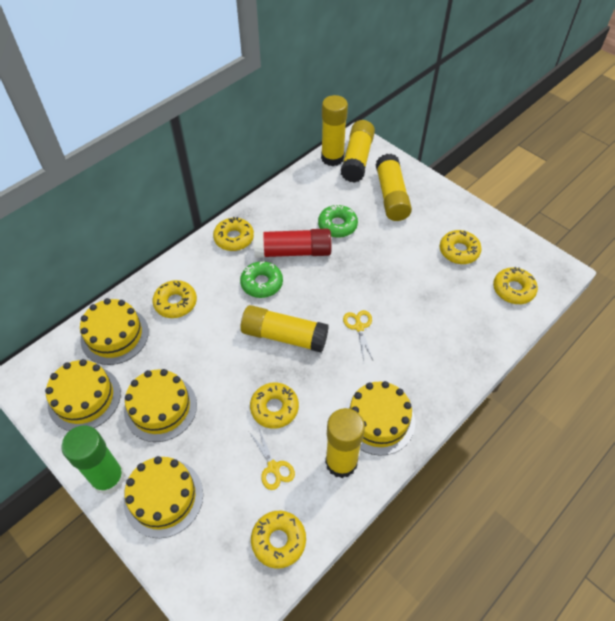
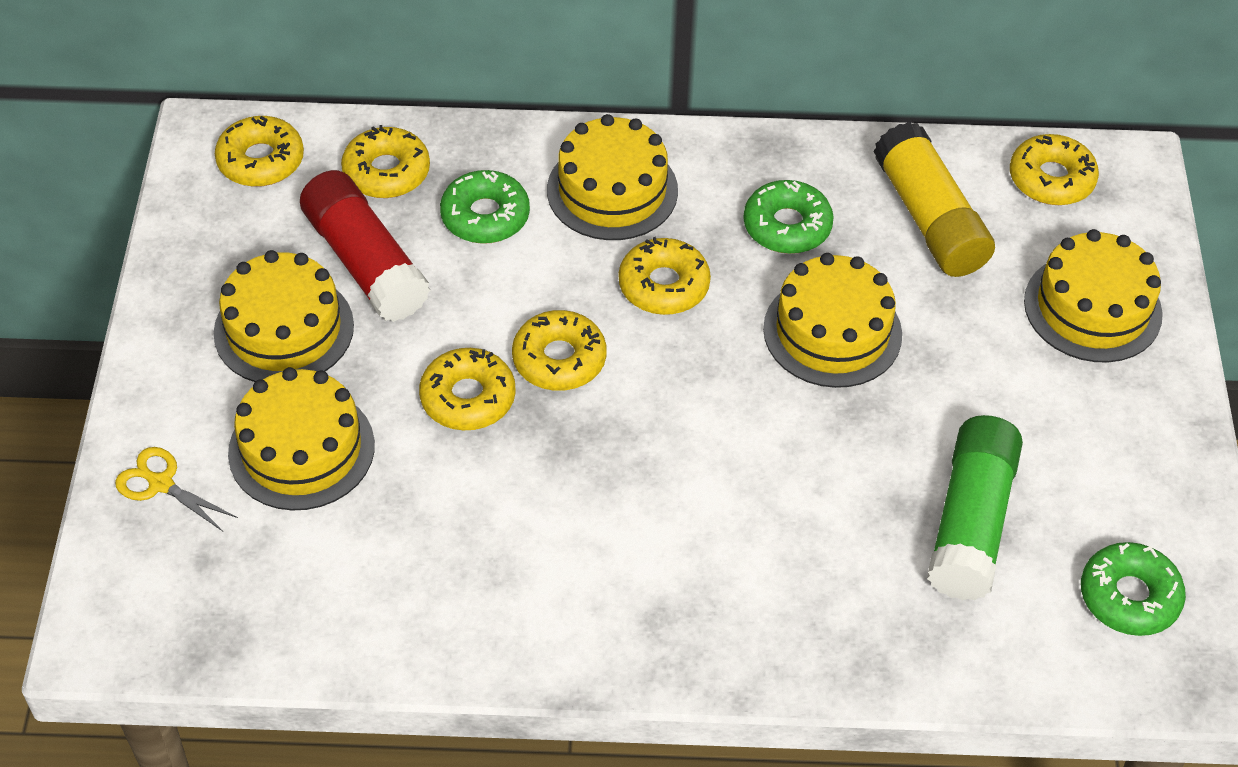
green donut: [240,261,283,298] [318,204,358,238] = 2 -> [440,170,530,244] [743,180,834,254] [1081,542,1186,636] = 3
yellow glue stick: [241,305,329,353] [321,95,348,166] [325,408,365,478] [341,120,375,183] [375,154,412,221] = 5 -> [873,122,995,277] = 1
yellow scissors: [249,427,295,490] [343,310,373,361] = 2 -> [115,447,238,531] = 1

